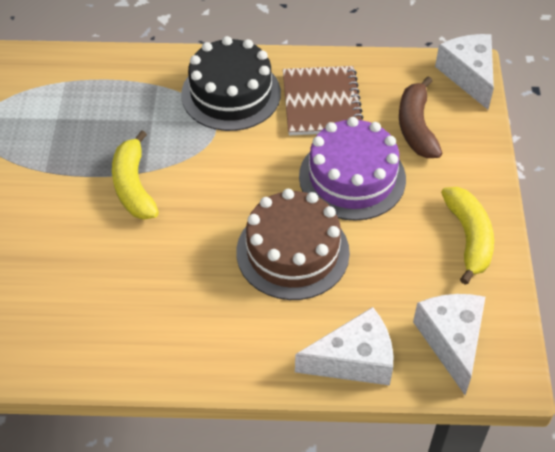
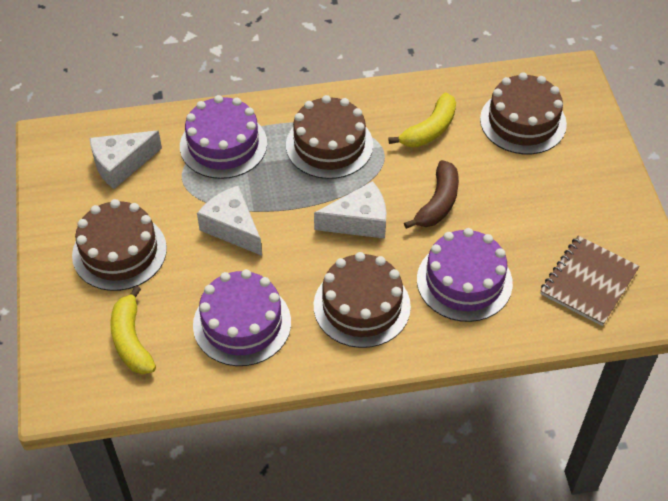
black cake: [181,36,281,131] = 1 -> none = 0
brown cake: [236,189,350,300] = 1 -> [72,199,167,291] [286,95,373,179] [314,252,411,348] [480,72,567,154] = 4
purple cake: [299,117,406,221] = 1 -> [180,95,267,179] [193,269,291,366] [417,228,513,322] = 3

